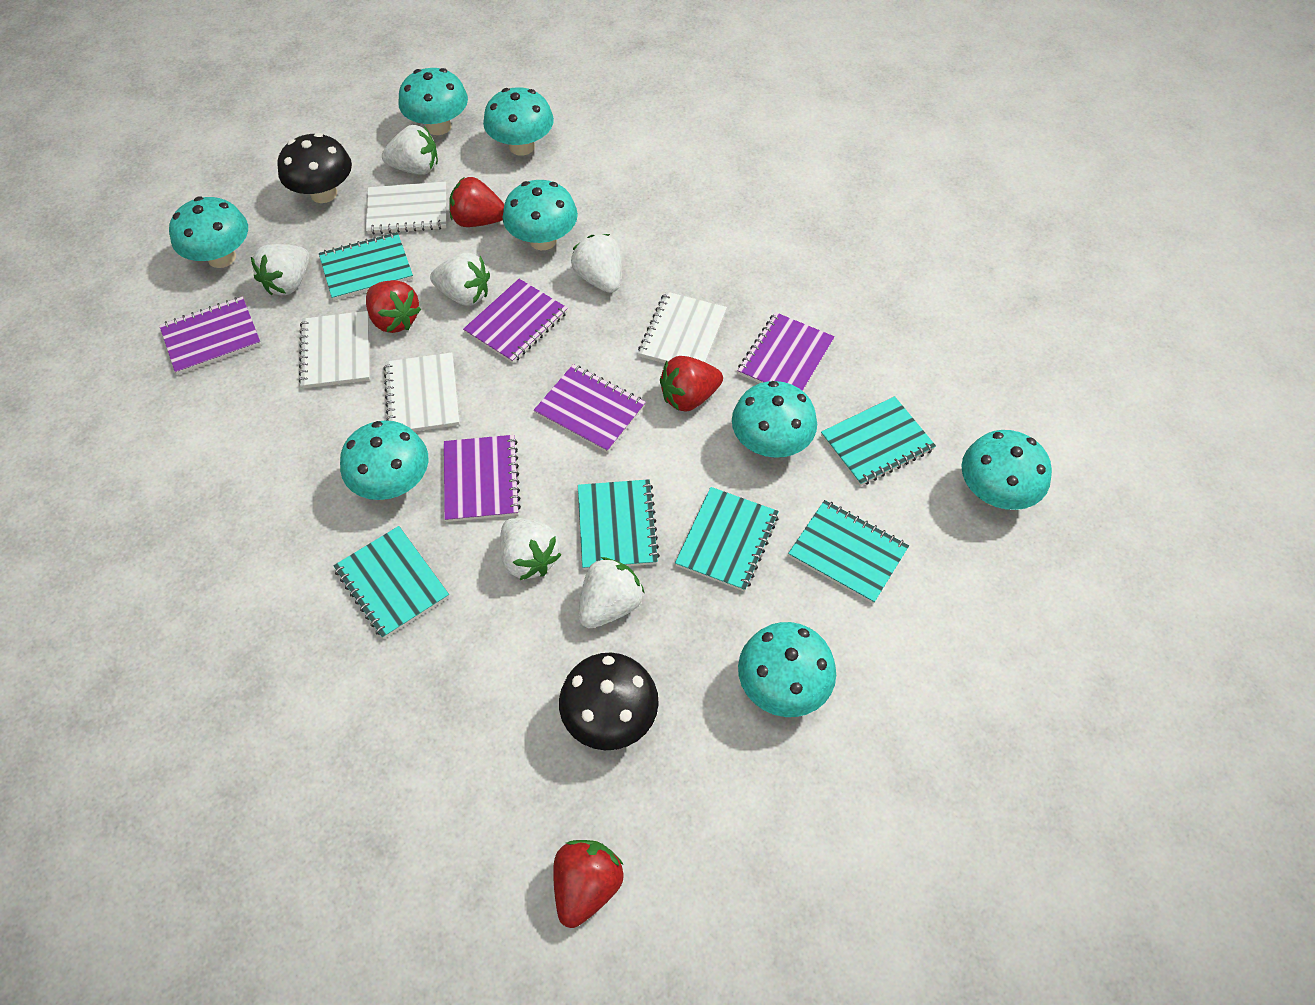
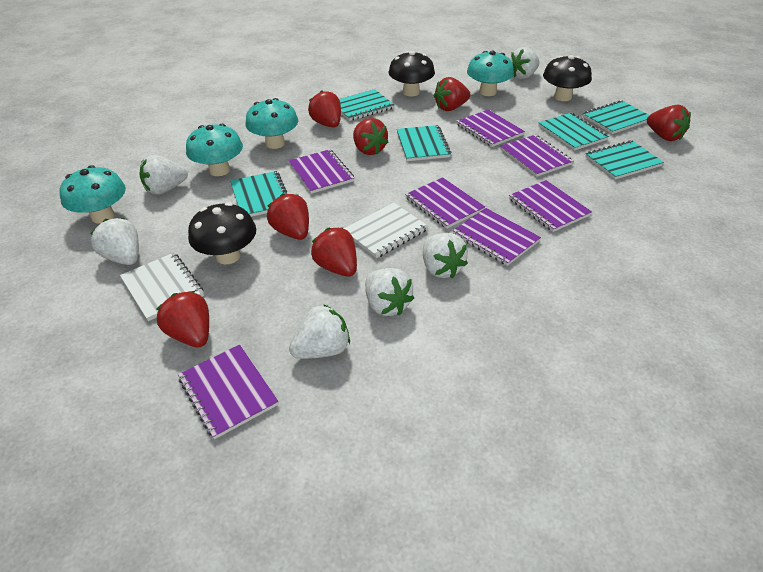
black mushroom: [277,133,352,203] [559,653,659,750] = 2 -> [188,202,256,264] [389,51,435,96] [543,55,592,101] = 3
purple notebook: [159,297,261,375] [444,435,521,522] [463,279,568,363] [534,364,646,453] [738,312,835,391] = 5 -> [178,345,279,439] [288,149,354,194] [405,177,485,229] [453,208,541,266] [456,110,525,147] [500,135,573,177] [509,180,592,232] = 7
red strawberry: [366,280,421,333] [449,177,504,227] [553,840,624,928] [660,356,723,412] = 4 -> [156,291,209,347] [267,193,309,240] [308,90,341,128] [311,227,357,277] [353,118,389,155] [434,77,470,111] [647,105,691,141] = 7
turquoise mushroom: [169,197,248,268] [340,420,428,500] [398,68,468,135] [483,87,554,156] [502,180,578,250] [732,381,817,458] [738,622,836,717] [961,430,1052,510] = 8 -> [59,165,126,223] [186,124,243,176] [246,98,298,149] [467,51,514,96] = 4
white notebook: [299,311,370,388] [366,182,446,235] [384,352,460,432] [638,292,727,363] = 4 -> [120,253,204,321] [344,203,428,258] = 2

